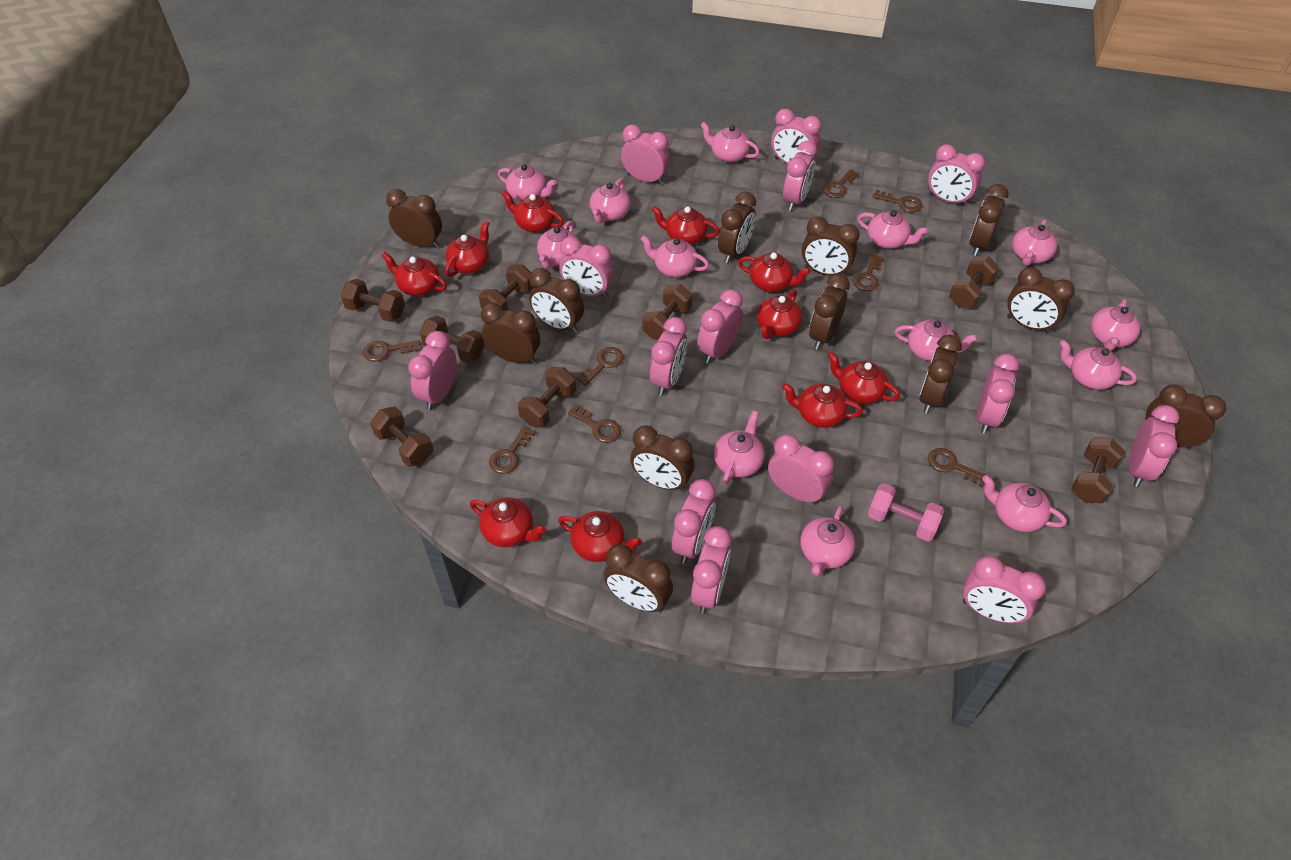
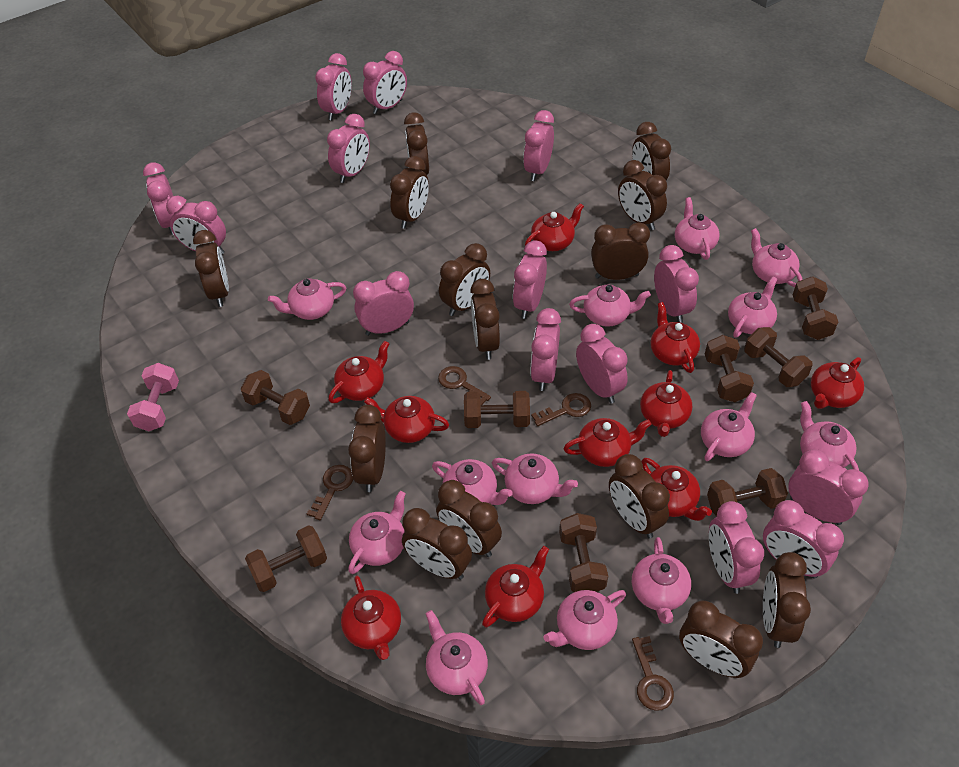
brown clock: [386,189,442,248] [481,303,540,364] [529,268,584,333] [604,544,673,612] [630,425,694,491] [718,191,756,263] [802,217,860,276] [809,274,850,350] [919,334,962,413] [969,184,1009,256] [1007,267,1075,334] [1145,384,1226,449] = 12 -> [193,230,229,307] [348,405,386,492] [390,156,429,229] [402,508,472,580] [404,112,429,175] [436,480,502,557] [439,243,490,316] [470,279,500,360] [591,222,650,280] [609,454,670,539] [618,160,667,230] [632,122,671,180] [679,601,763,678] [763,552,811,648] = 14
brown key: [363,340,420,362] [489,426,536,474] [568,404,621,443] [576,347,624,386] [823,169,860,198] [853,255,884,291] [872,189,922,212] [928,448,990,487] = 8 -> [307,465,353,520] [438,366,491,405] [531,393,591,426] [632,636,674,711] = 4

